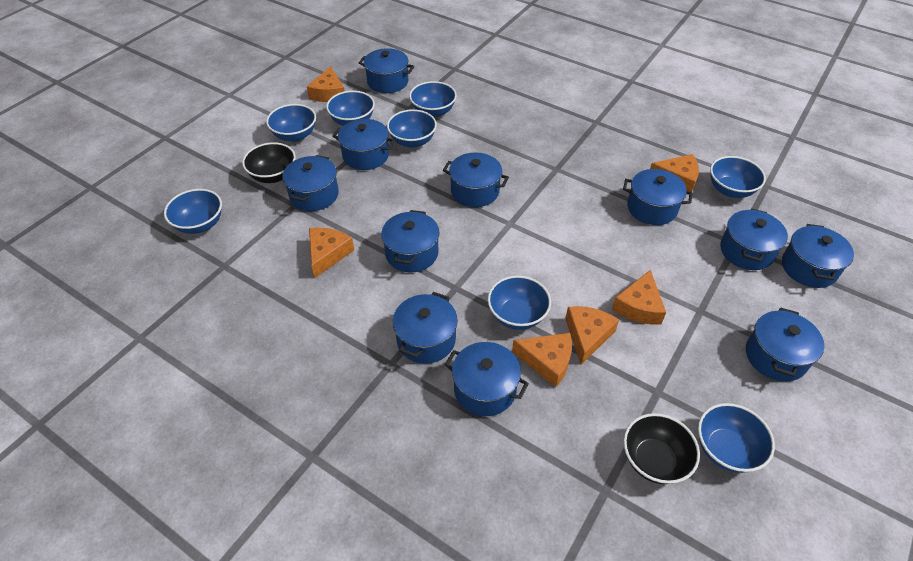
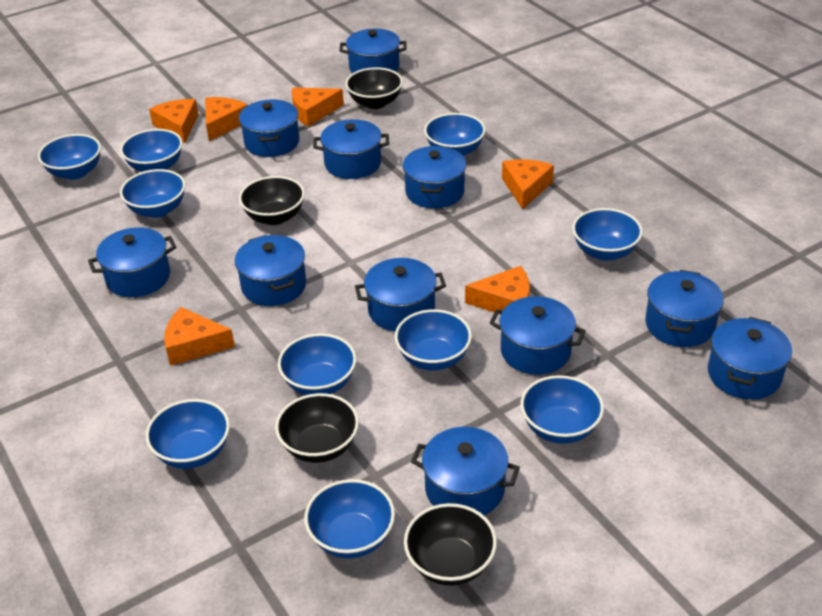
black bowl: [242,142,296,183] [624,413,700,484] = 2 -> [239,176,305,225] [275,393,359,463] [345,67,403,109] [404,503,497,586] = 4
blue bowl: [164,189,222,234] [266,104,316,142] [326,91,375,126] [387,109,437,148] [409,81,457,118] [488,276,551,330] [698,403,775,473] [710,156,766,198] = 8 -> [38,134,101,180] [120,129,183,172] [120,169,185,218] [146,399,230,469] [278,333,356,395] [304,479,395,559] [395,309,472,370] [424,113,486,156] [520,375,604,444] [572,208,643,261] = 10

